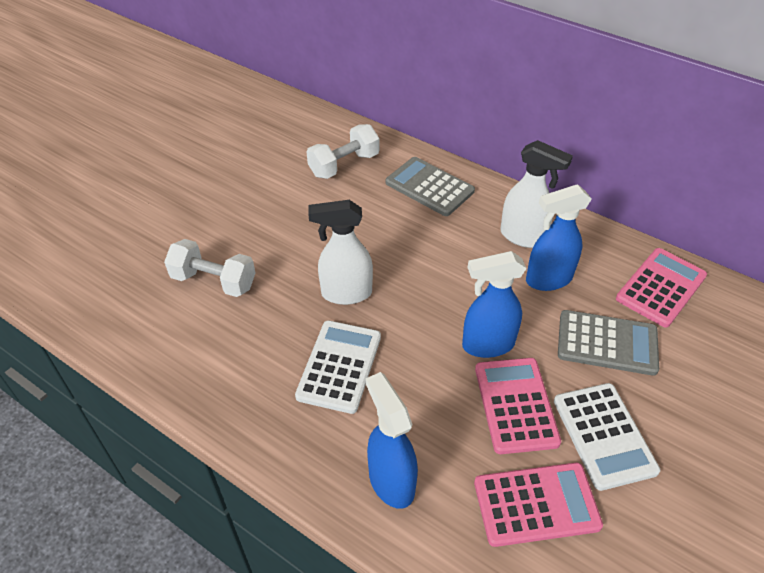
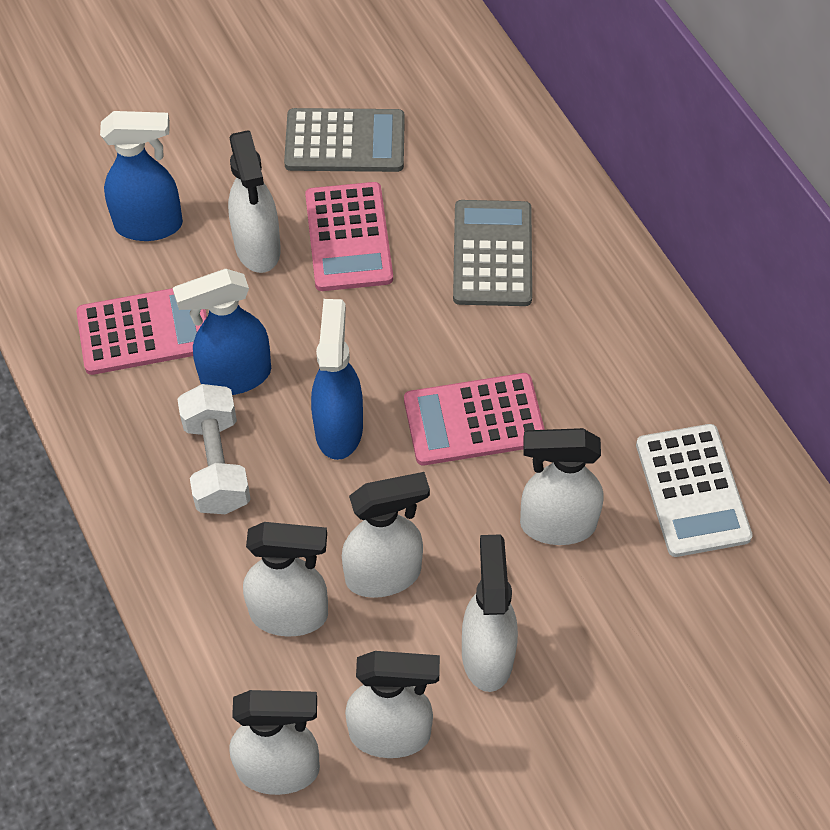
white calculator: [295,321,381,414] [554,383,660,491] = 2 -> [636,424,753,557] = 1
white dumbbell: [164,239,255,297] [307,124,379,179] = 2 -> [177,384,251,514] = 1
white spray bottle: [308,200,373,305] [500,140,573,248] = 2 -> [228,130,281,273] [229,690,320,795] [243,522,328,636] [342,472,430,598] [345,651,440,758] [462,534,518,692] [520,428,604,545] = 7

